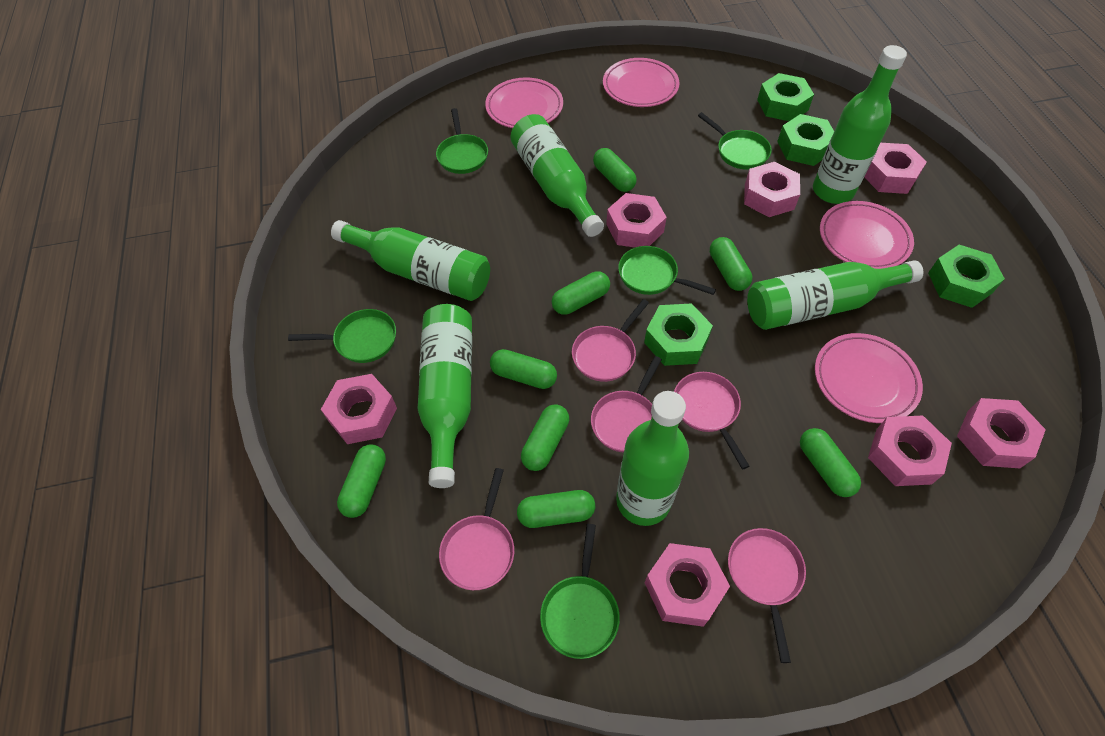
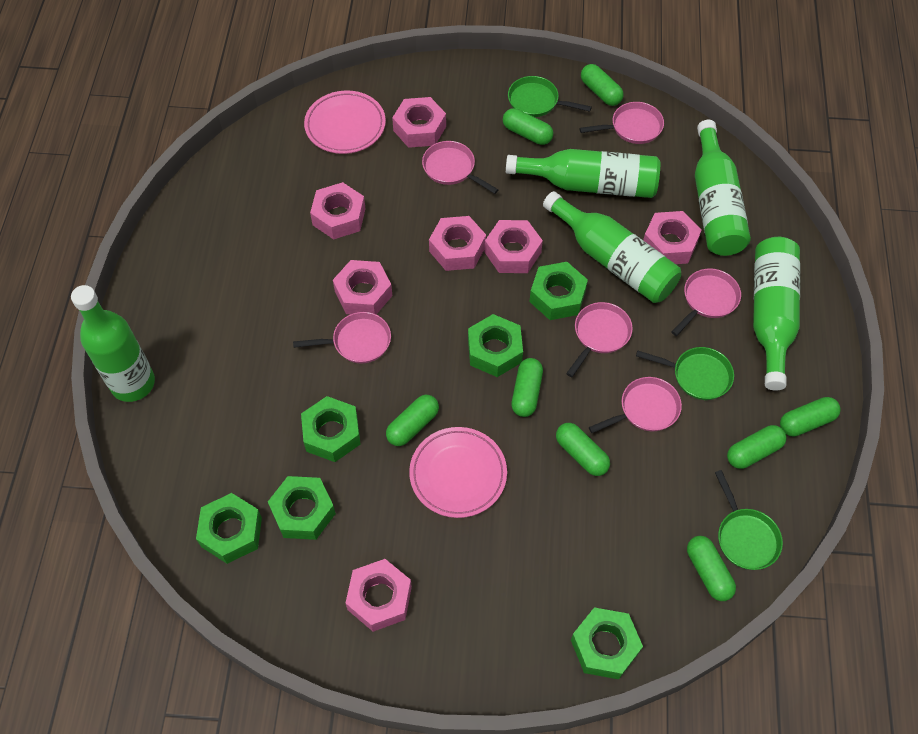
green bottle: [331,220,490,301] [418,304,472,488] [511,114,604,237] [616,391,689,526] [747,260,923,330] [813,45,907,204] = 6 -> [71,285,155,402] [506,149,660,198] [543,191,681,303] [695,120,751,256] [753,237,800,391] = 5
green nut: [644,303,713,366] [757,73,814,121] [777,114,834,166] [928,245,1005,308] = 4 -> [196,493,262,564] [268,476,336,540] [301,396,361,462] [468,314,523,377] [529,262,588,320] [571,607,643,679] = 6
green pan: [288,309,396,363] [436,108,488,174] [540,524,620,659] [618,246,716,295] [698,112,772,170] = 5 -> [508,76,592,117] [636,347,734,400] [715,470,783,570] = 3
pink pan: [439,468,514,590] [572,299,649,382] [591,356,662,452] [674,372,750,470] [728,528,806,663] = 5 -> [293,312,391,363] [422,141,498,194] [566,302,633,377] [579,102,664,144] [589,377,682,433] [672,268,741,336] = 6
pink plate: [485,77,563,128] [603,58,680,107] [815,333,923,423] [820,201,914,269] = 4 -> [304,90,386,154] [409,427,507,518] = 2

